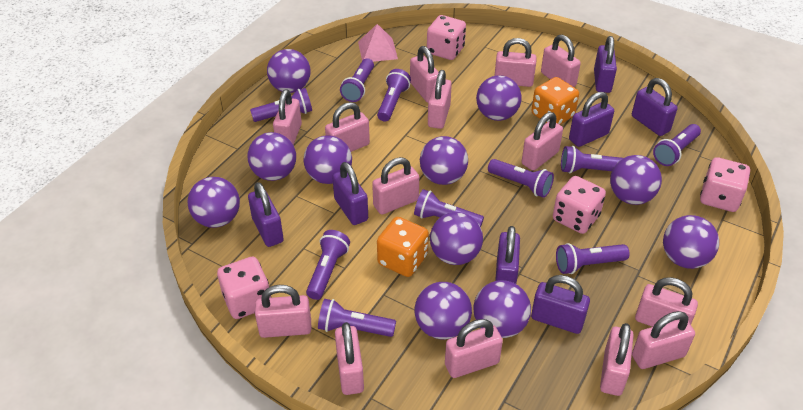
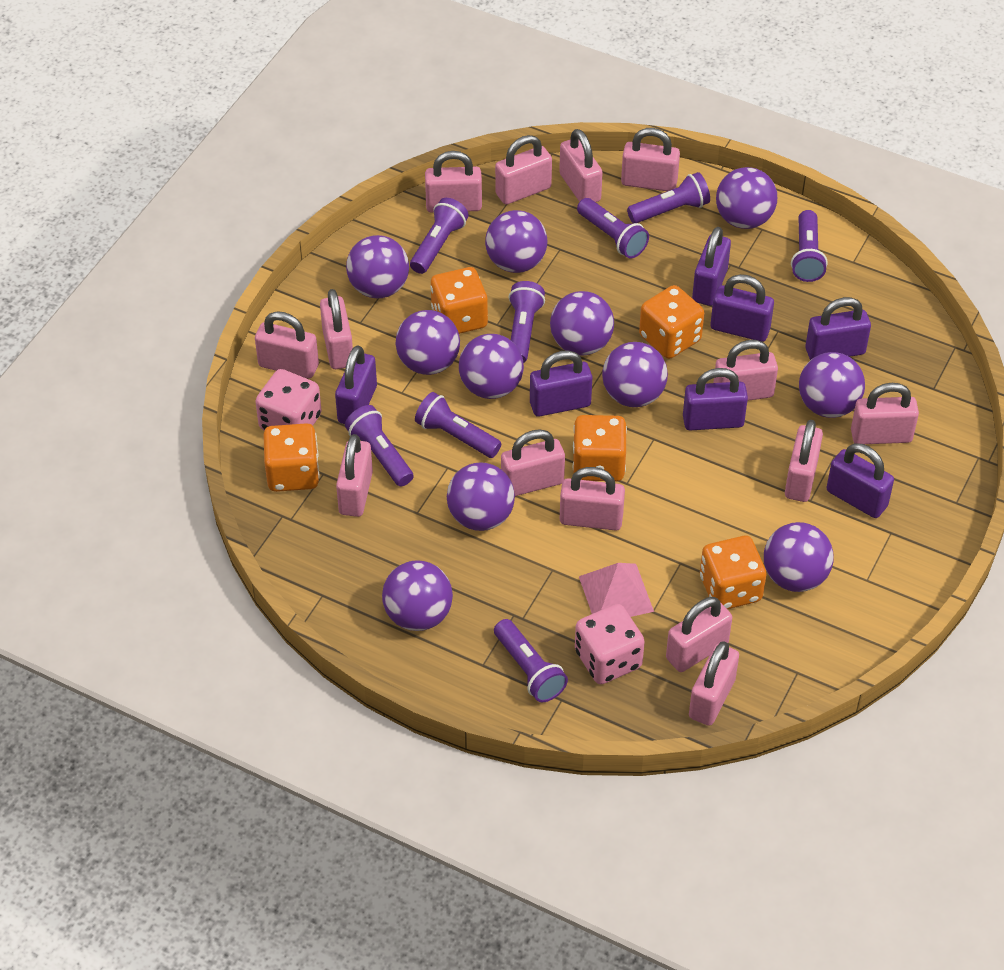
orange dice: [377,217,429,277] [532,77,579,125] = 2 -> [263,423,320,492] [430,267,488,334] [572,415,627,481] [639,285,704,359] [700,536,766,609] = 5
pink dice: [217,257,271,319] [427,15,466,60] [553,176,606,234] [700,157,750,212] = 4 -> [255,369,322,431] [575,604,645,684] = 2
purple flashlight: [250,88,312,122] [306,230,350,300] [318,299,396,337] [340,58,374,102] [377,69,411,122] [414,189,484,227] [488,159,554,198] [556,243,630,274] [561,146,623,174] [653,124,701,166] = 10 -> [345,405,414,486] [410,198,469,274] [415,392,501,458] [494,619,568,702] [509,281,545,363] [577,198,649,258] [627,172,710,223] [791,210,828,282] = 8

